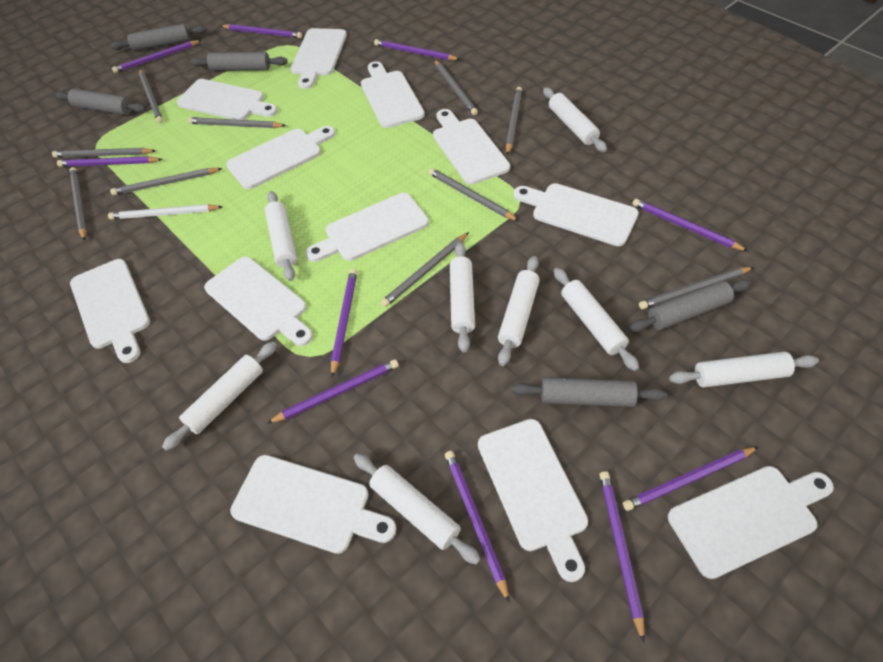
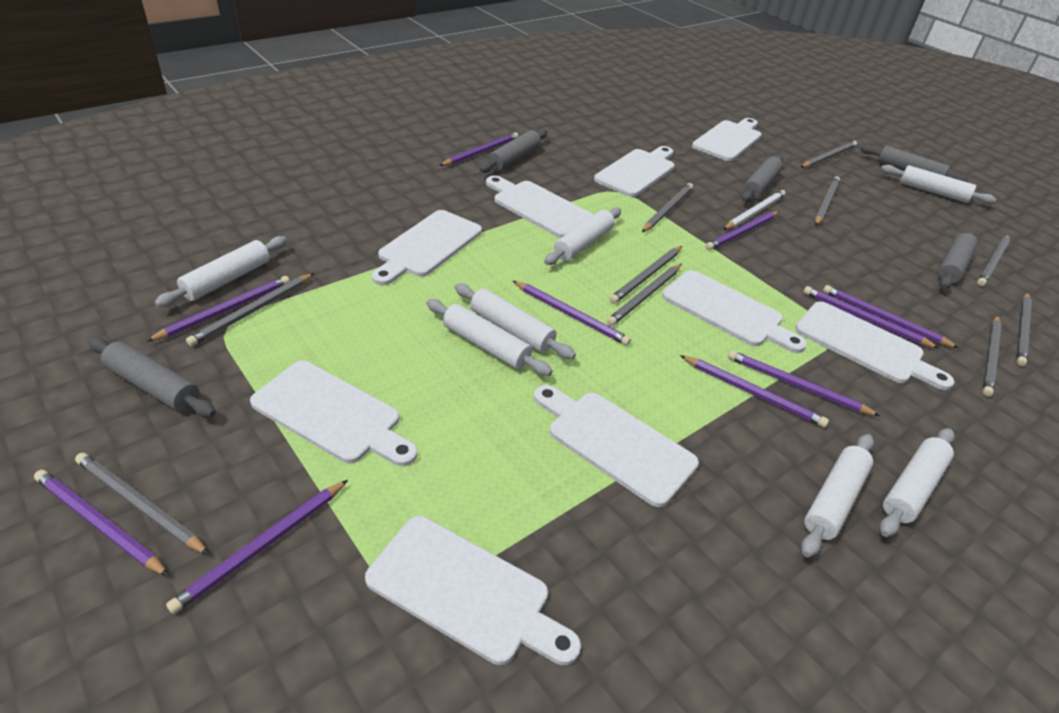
white cutting board: [70,259,150,363] [177,79,278,120] [204,256,313,346] [226,126,335,189] [230,455,397,554] [291,28,347,89] [306,193,429,262] [361,61,425,128] [433,109,510,185] [478,419,588,582] [514,183,639,246] [668,466,834,579] = 12 -> [250,361,418,466] [365,516,581,665] [372,210,482,285] [486,175,593,238] [533,385,699,507] [594,146,675,197] [662,270,807,353] [692,118,762,161] [795,301,954,390] = 9
white rolling pin: [162,341,277,451] [265,191,297,281] [354,453,481,565] [450,242,475,353] [498,256,540,366] [543,87,607,152] [554,268,639,371] [669,352,819,388] = 8 -> [154,236,287,307] [426,299,553,376] [455,284,576,359] [544,207,621,265] [801,434,874,557] [880,428,955,537] [881,165,996,204] = 7

